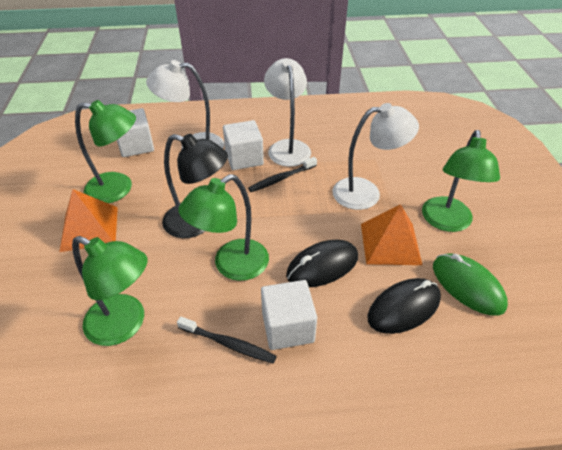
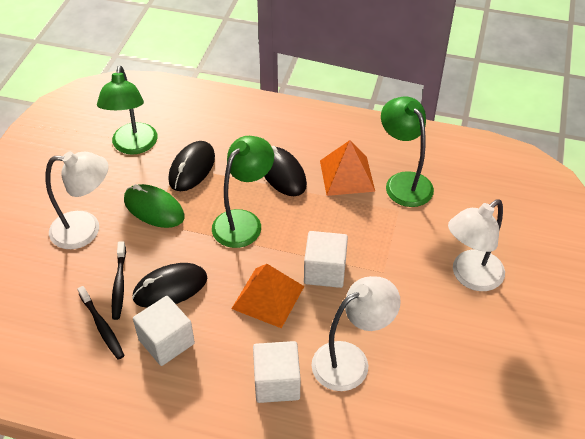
black lamp: [162,134,228,238] = 1 -> none = 0
black mouse: [286,240,358,287] [368,278,441,334] = 2 -> [132,263,207,308] [168,141,215,191] [264,146,307,196] = 3
green lamp: [72,236,148,346] [75,100,136,203] [178,174,269,281] [422,130,500,232] = 4 -> [97,66,158,155] [212,136,274,248] [381,96,434,207] = 3

